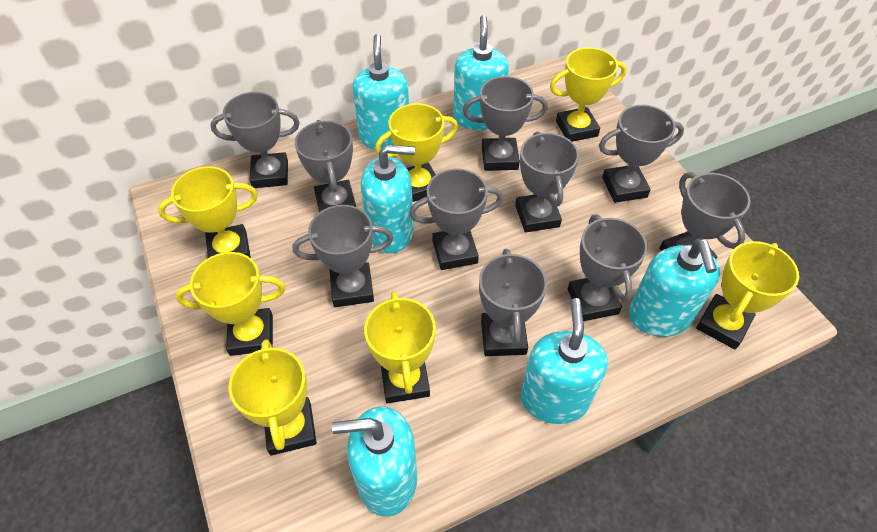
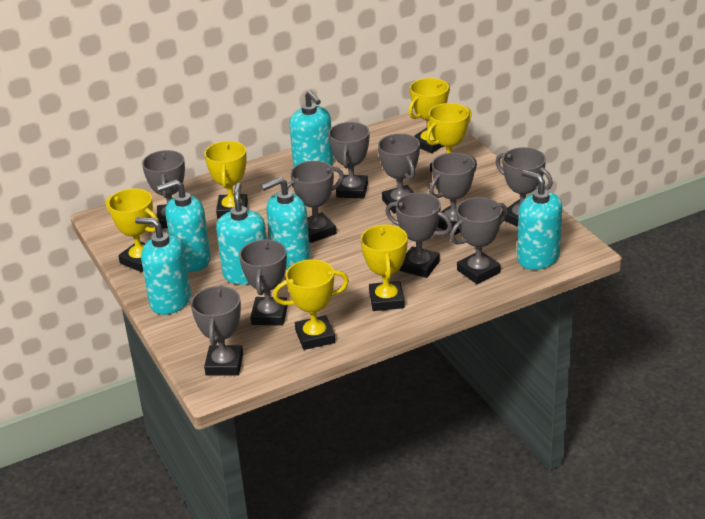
yellow trophy: [158,166,258,258] [175,252,285,356] [229,339,317,455] [364,291,436,403] [375,103,458,202] [550,47,627,142] [696,241,799,350] = 7 -> [106,188,159,272] [204,141,248,218] [273,259,349,350] [361,225,408,311] [408,78,450,153] [426,103,472,172] = 6

